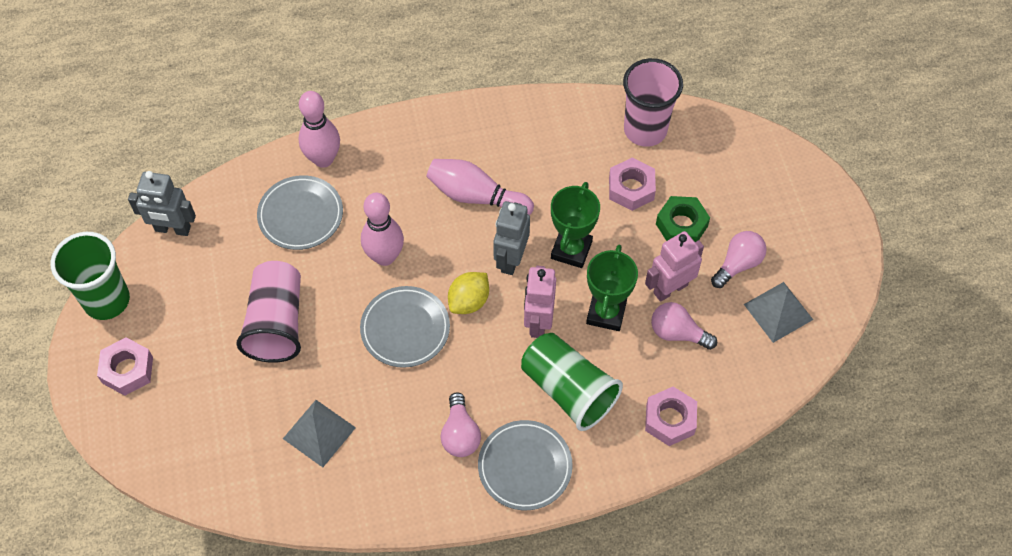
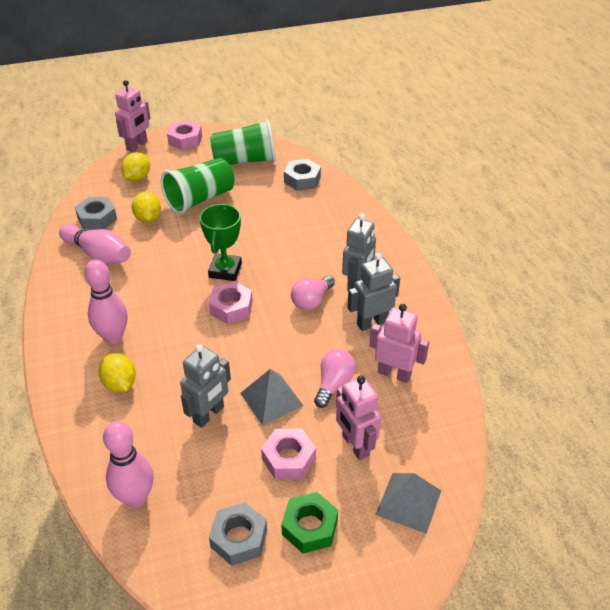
green trophy: [551,182,600,268] [586,245,638,331] = 2 -> [200,204,242,281] = 1
grey nut: none = 0 -> [75,197,117,230] [209,502,267,566] [284,159,321,191] = 3
grey plate: [257,175,343,250] [360,286,450,368] [478,420,573,510] = 3 -> none = 0
grey robot: [128,171,196,236] [493,201,530,275] = 2 -> [180,344,231,428] [342,214,376,291] [347,253,400,331] = 3
pink cup: [236,261,301,363] [623,58,683,147] = 2 -> none = 0
pink light bulb: [441,392,481,457] [651,302,717,350] [711,231,767,288] = 3 -> [291,276,335,310] [314,349,356,408] = 2
pink robot: [524,266,556,338] [645,231,704,302] = 2 -> [115,80,150,152] [336,376,381,460] [369,304,429,383] = 3
yellow lemon: [448,272,489,314] = 1 -> [98,353,136,392] [121,152,150,181] [132,192,161,223] = 3

